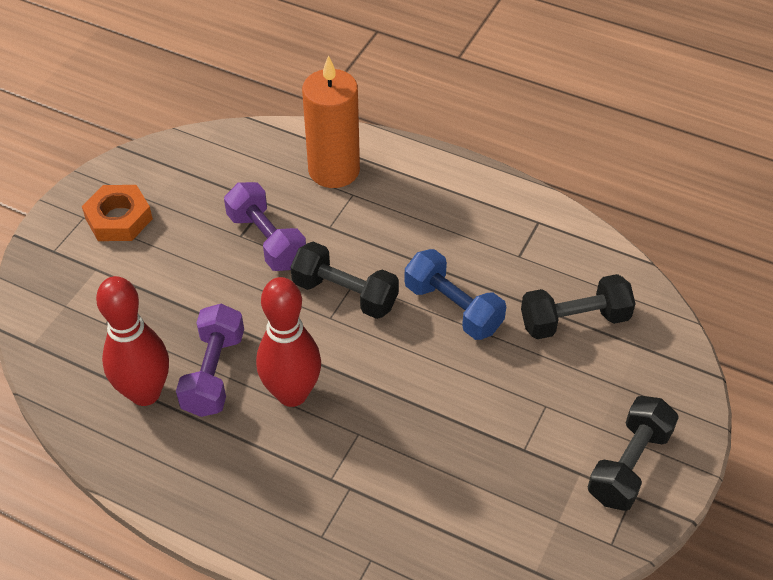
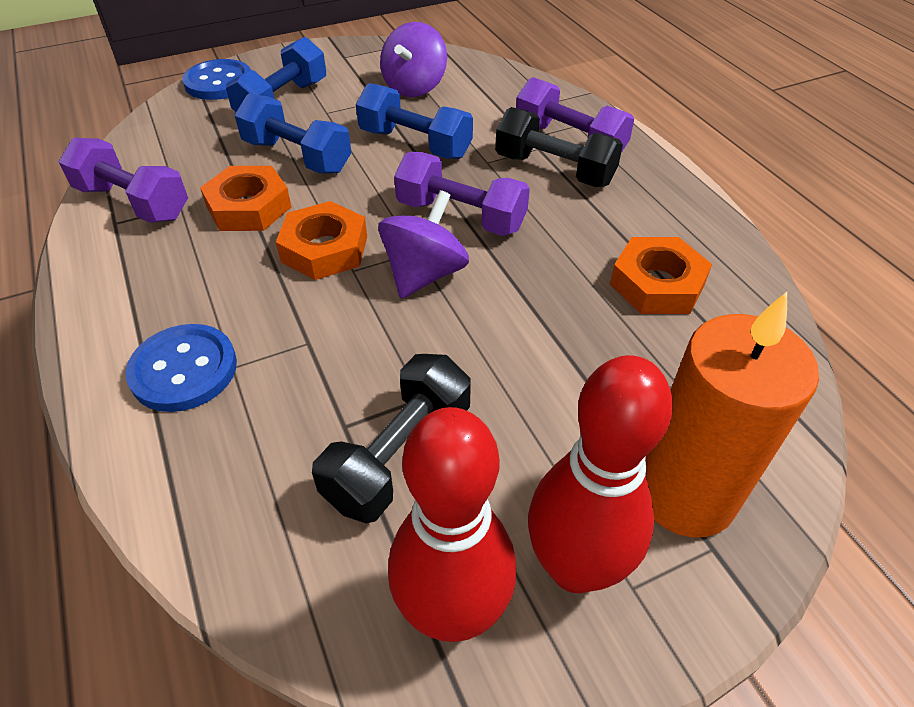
black dumbbell: [290,242,399,319] [521,274,635,339] [588,396,679,511] = 3 -> [312,354,471,523] [495,107,623,187] = 2
blue button: none = 0 -> [125,324,237,412] [182,59,251,100] = 2
blue dumbbell: [404,249,506,340] = 1 -> [226,37,326,112] [235,94,351,174] [356,83,473,159] = 3
orange nut: [82,185,153,241] = 1 -> [200,166,292,231] [276,201,367,280] [610,237,712,314] = 3
purple dumbbell: [176,304,244,417] [224,182,306,271] = 2 -> [59,138,188,223] [394,152,530,236] [516,77,634,153] = 3
purple spinning top: none = 0 -> [378,190,469,298] [380,22,447,97] = 2

